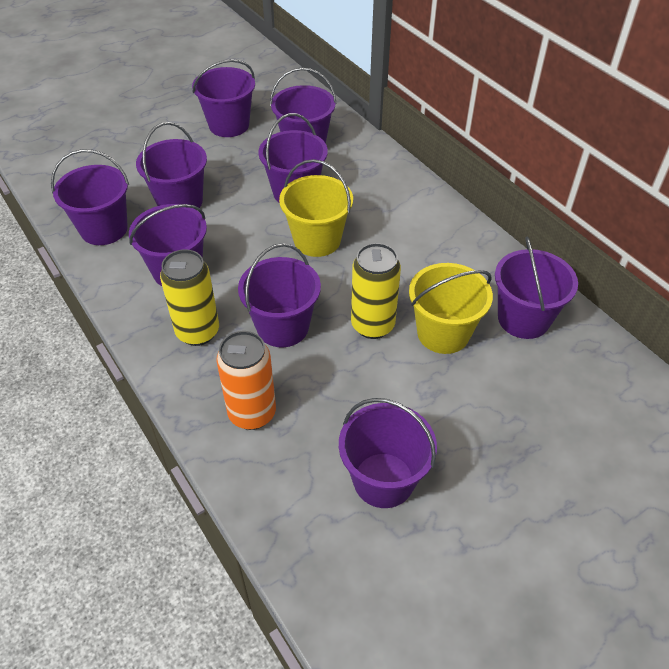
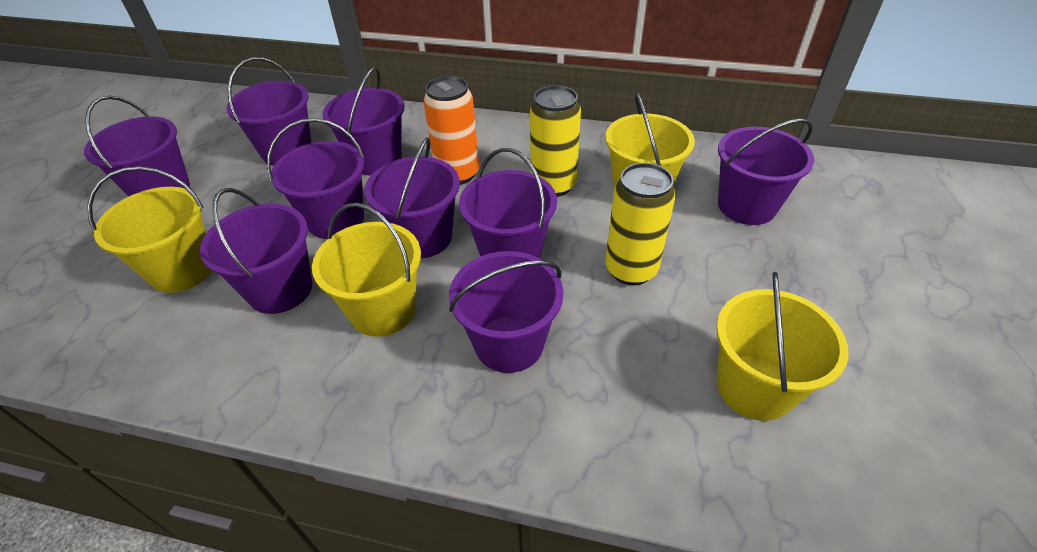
yellow bucket: [279,159,353,257] [409,263,493,354] = 2 -> [87,166,212,293] [312,203,421,337] [605,92,695,188] [716,272,849,421] = 4

